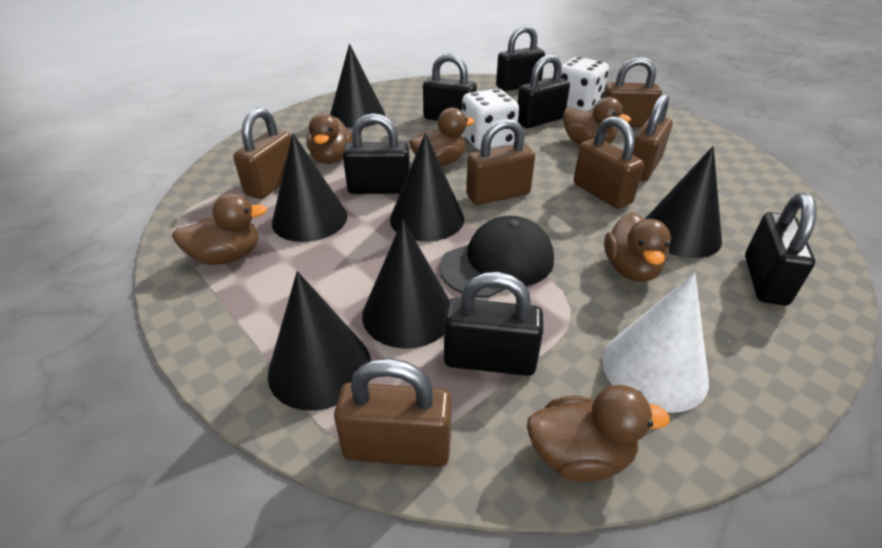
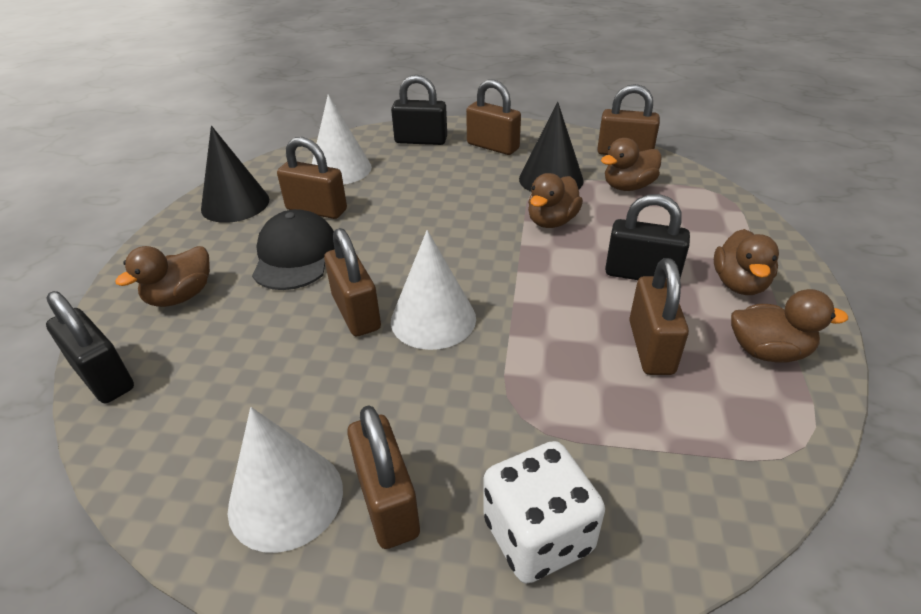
black cone: [268,271,371,411] [272,133,347,242] [330,44,385,128] [362,219,449,349] [390,133,464,242] [644,146,722,258] = 6 -> [201,126,269,223] [519,102,584,192] = 2
black padlock: [343,113,410,194] [423,53,477,121] [444,272,543,376] [496,25,545,91] [518,54,570,128] [745,193,817,305] = 6 -> [46,291,134,403] [391,75,447,145] [605,194,690,280] = 3
brown duck: [172,193,267,265] [307,113,352,164] [409,108,475,166] [527,385,670,482] [563,97,631,145] [604,213,671,282] = 6 -> [115,246,210,307] [528,173,583,228] [601,138,662,191] [714,229,779,295] [731,289,848,363] = 5
white cone: [602,273,709,413] = 1 -> [228,407,343,553] [312,94,372,185] [391,230,476,350] = 3
white dice: [462,89,519,150] [561,57,609,111] = 2 -> [483,441,605,584] = 1

